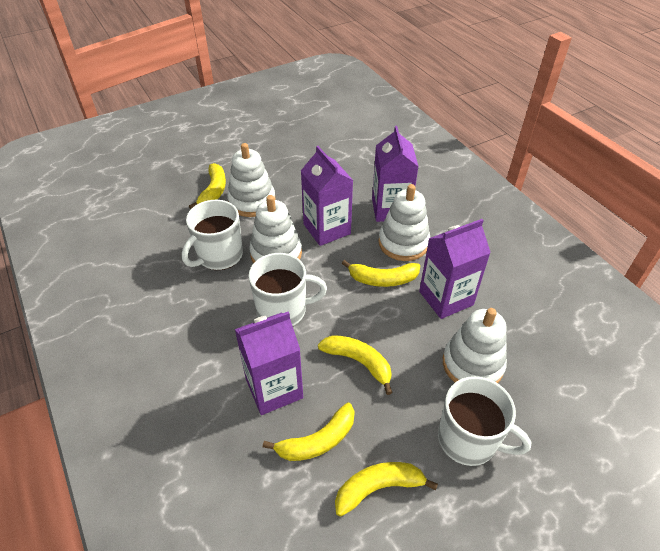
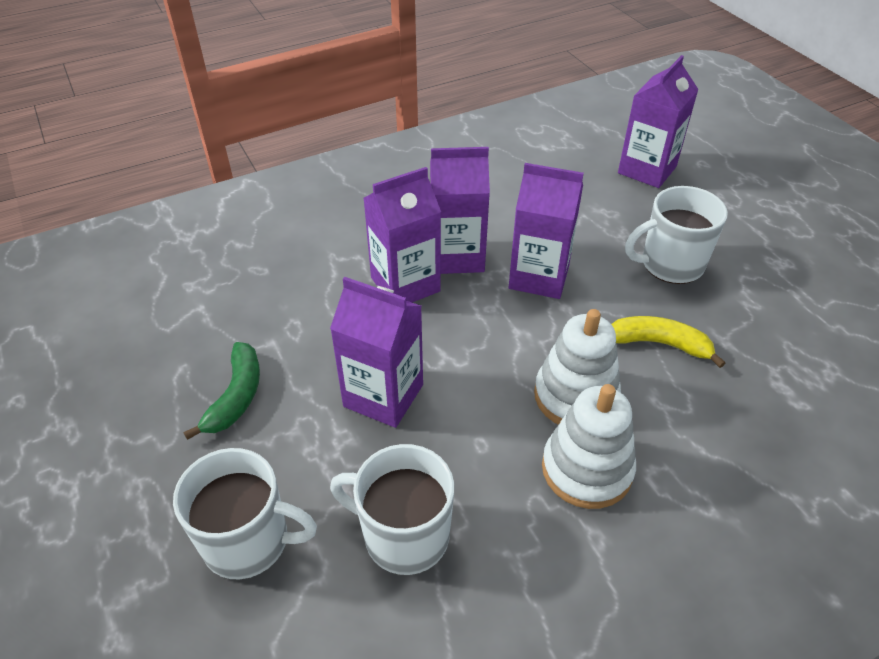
green banana: none = 0 -> [183,342,260,440] = 1
purple carton: [235,311,303,415] [301,146,353,246] [372,126,419,222] [419,219,491,319] = 4 -> [330,277,423,428] [363,167,441,302] [430,147,490,274] [509,163,584,299] [618,55,699,188] = 5
white stacking toy: [227,143,276,217] [249,195,302,263] [378,184,430,261] [443,308,507,383] = 4 -> [534,309,621,425] [542,384,636,509] = 2
yellow banana: [189,163,226,209] [263,403,355,461] [318,335,393,395] [335,462,438,517] [342,260,420,287] = 5 -> [611,316,725,368] = 1

